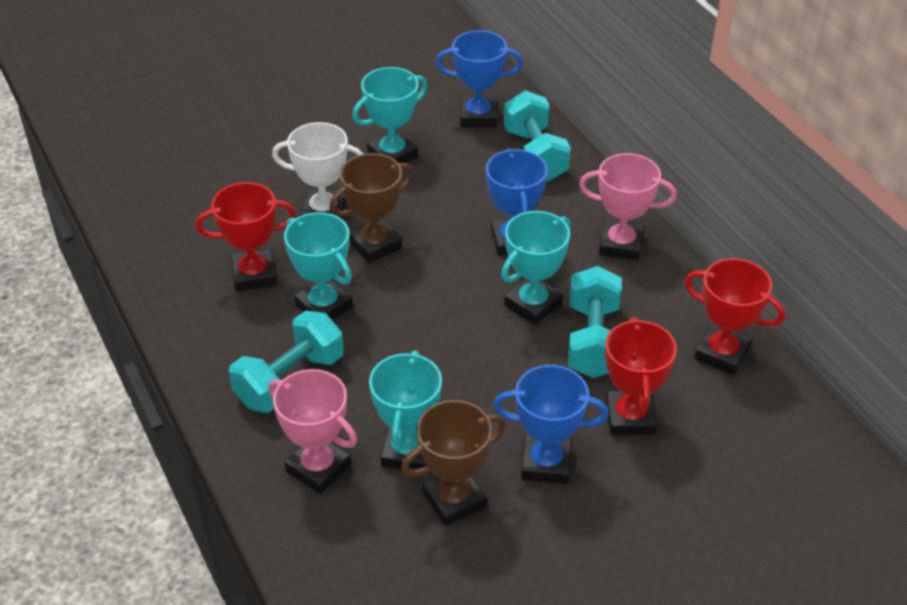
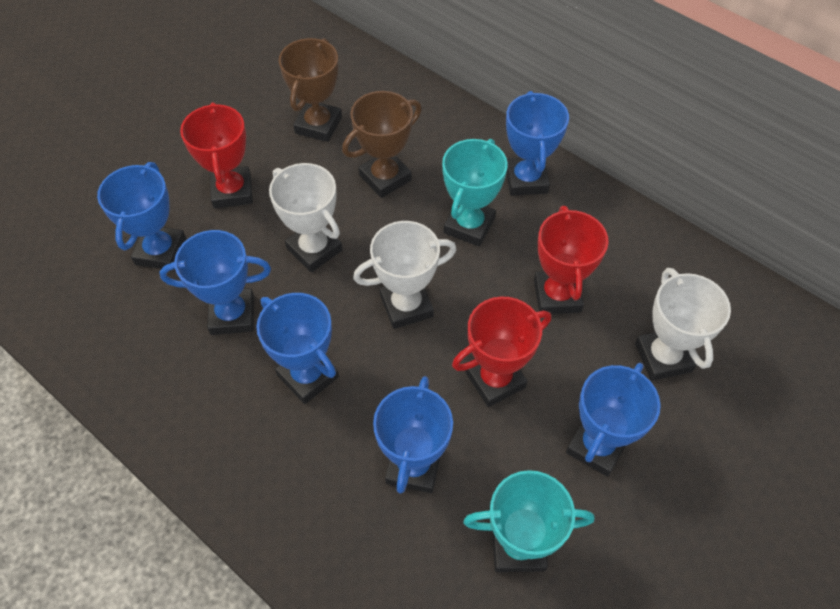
blue trophy: [436,30,523,127] [486,149,548,256] [493,365,609,484] = 3 -> [97,162,186,270] [159,230,271,335] [256,293,339,404] [373,376,453,493] [506,91,569,196] [566,363,661,477] = 6
pink trophy: [269,369,357,494] [579,153,677,260] = 2 -> none = 0
turquoise dumbbell: [229,311,344,413] [504,90,571,182] [568,266,622,378] = 3 -> none = 0
turquoise trophy: [284,212,353,320] [352,67,428,163] [369,350,442,470] [501,211,570,325] = 4 -> [442,139,508,246] [463,470,595,572] = 2
white trophy: [272,122,363,219] = 1 -> [269,163,343,272] [353,221,457,329] [635,268,731,381] = 3

